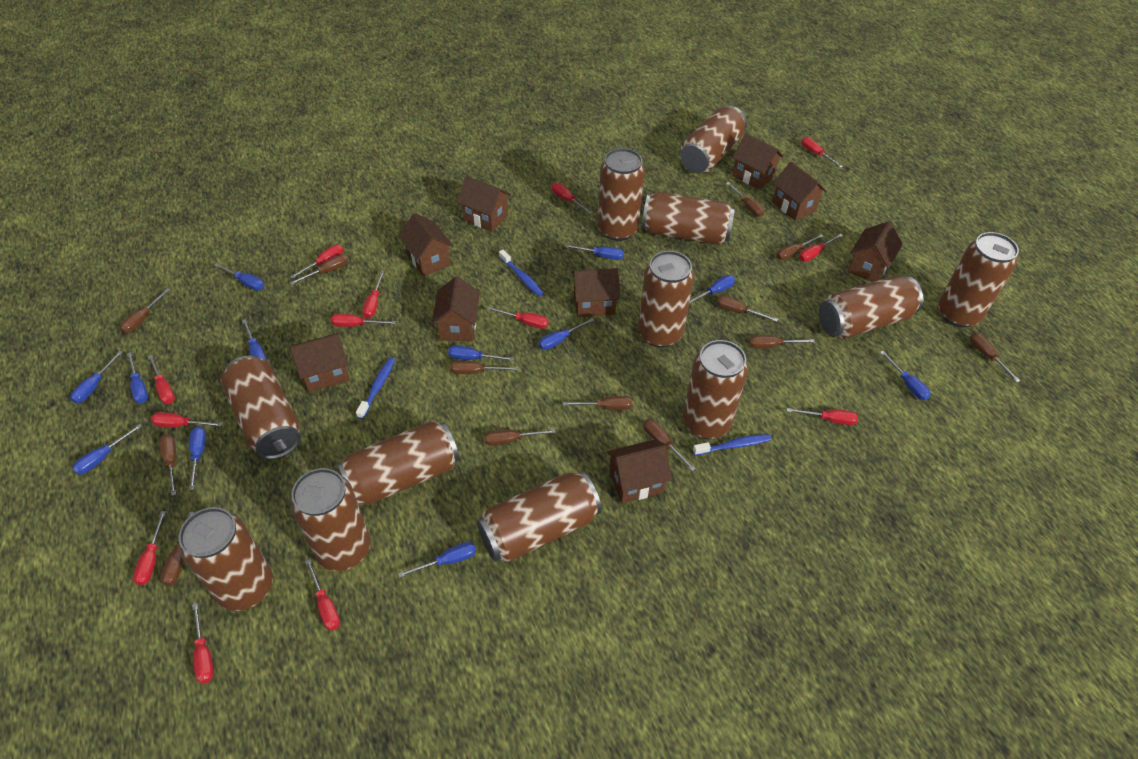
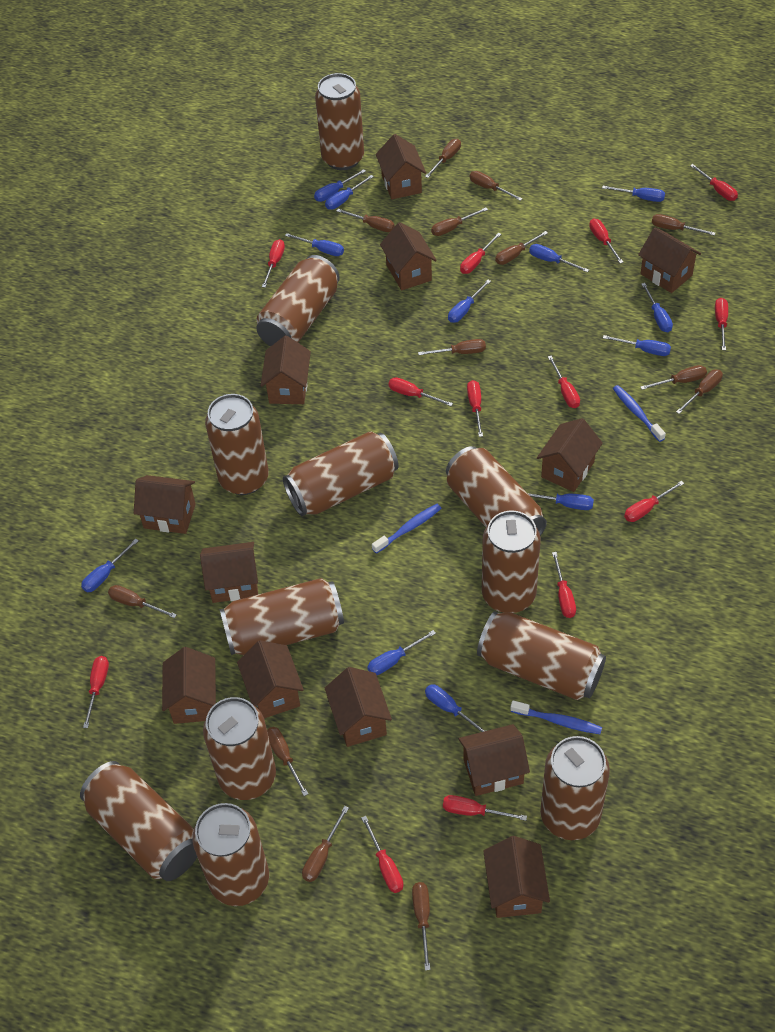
brown house: [290,333,350,392] [398,213,453,276] [432,276,480,342] [457,176,511,232] [571,268,620,317] [607,440,672,504] [732,134,783,190] [772,162,827,221] [848,221,903,282] = 9 -> [134,475,196,534] [162,647,216,724] [200,542,258,603] [237,640,304,718] [260,336,311,404] [325,667,392,747] [376,134,426,199] [380,222,437,290] [459,724,530,796] [483,836,550,918] [537,418,603,492] [638,227,701,293] = 12

